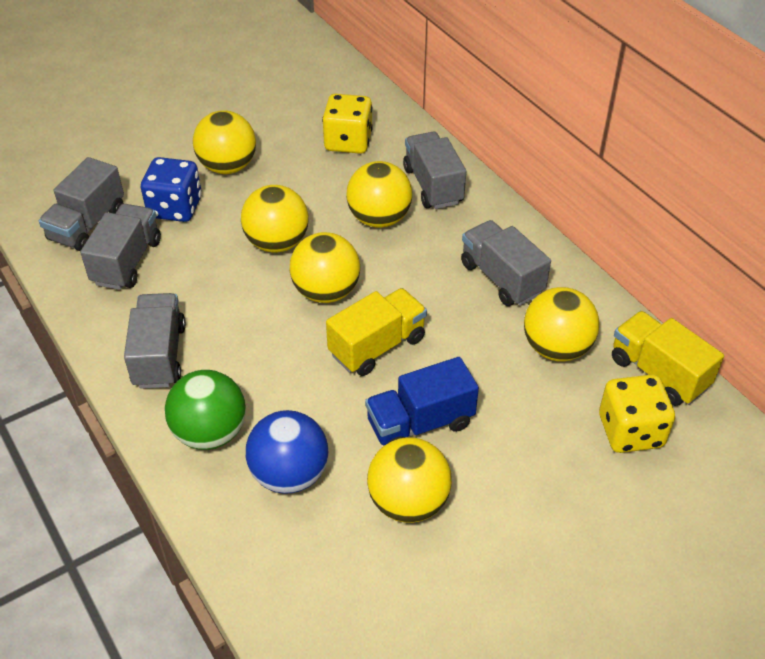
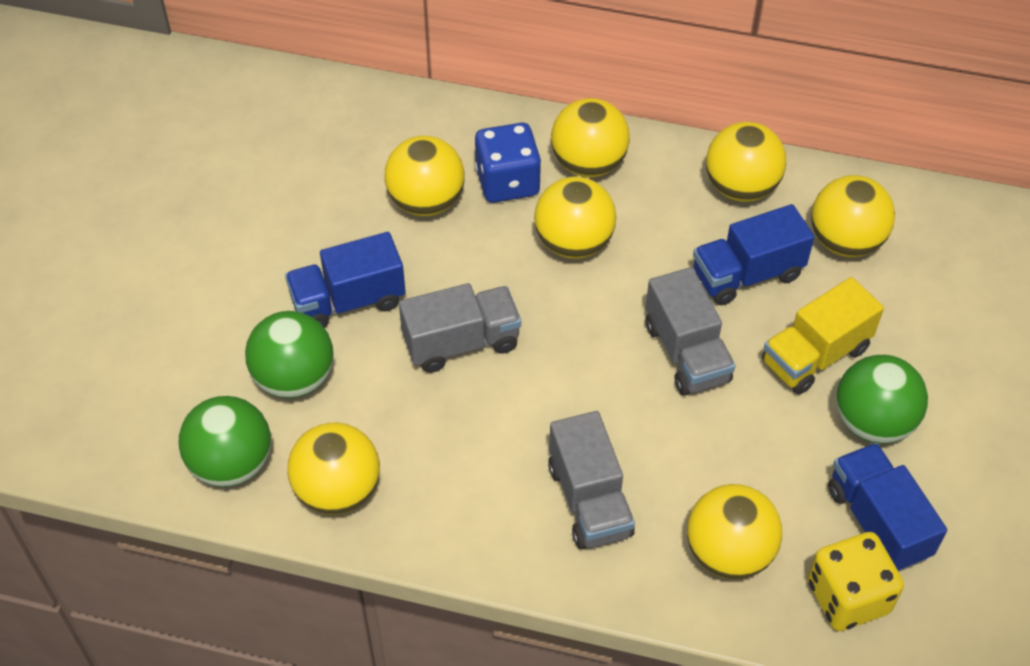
blue ball: [246,410,328,494] = 1 -> none = 0
blue truck: [365,357,479,445] = 1 -> [285,232,406,328] [693,204,814,305] [828,443,947,572] = 3
green ball: [165,370,246,450] = 1 -> [178,396,271,487] [245,311,334,398] [836,355,928,444] = 3
grey truck: [39,157,124,251] [80,204,161,290] [124,293,186,389] [403,132,466,209] [461,220,551,306] = 5 -> [399,283,521,373] [548,411,635,550] [645,267,735,396] = 3
yellow ball: [193,110,256,174] [241,185,309,252] [290,232,360,303] [346,161,412,228] [367,437,452,523] [524,287,600,362] = 6 -> [287,423,380,515] [384,136,465,216] [534,176,616,259] [551,98,630,177] [687,484,782,580] [706,122,786,202] [811,175,895,257] = 7
yellow dice: [322,94,373,154] [599,375,675,453] = 2 -> [807,532,904,631] = 1
yellow truck: [326,288,427,376] [612,311,724,406] = 2 -> [762,277,884,395] = 1

